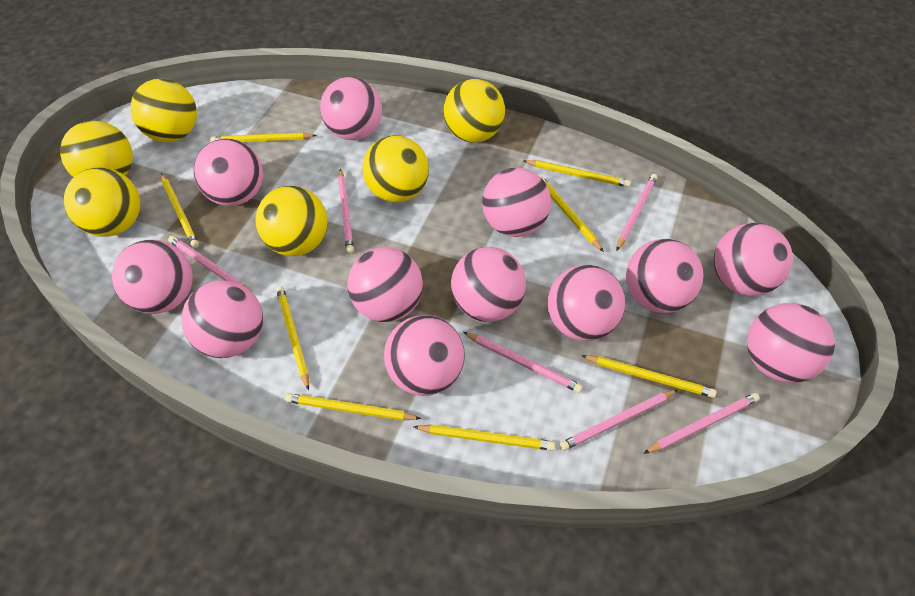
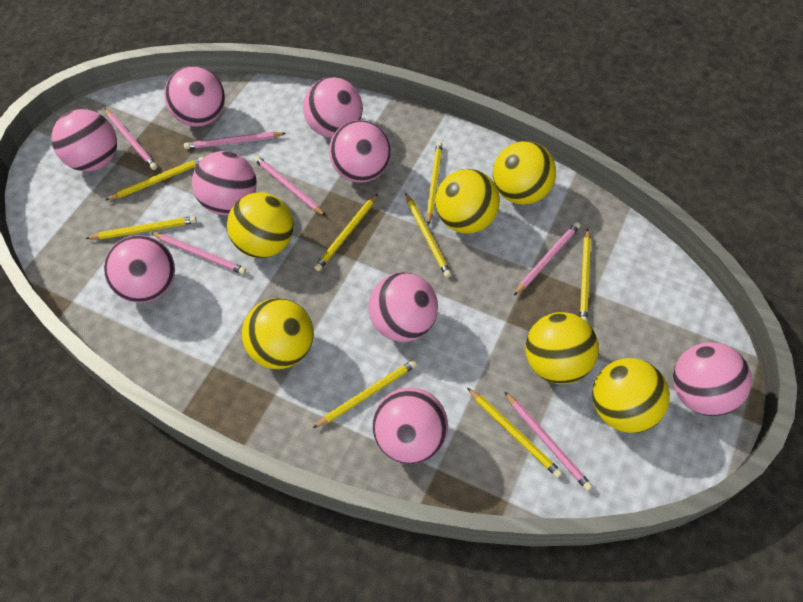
pink ball: [112,240,193,314] [181,280,263,358] [193,139,263,206] [320,77,382,140] [348,247,423,322] [384,315,465,396] [451,247,526,322] [482,167,551,237] [547,265,625,341] [626,239,703,313] [714,223,793,296] [747,303,835,383] = 12 -> [51,109,117,171] [104,235,175,303] [164,66,225,127] [192,151,257,215] [303,77,363,138] [329,120,391,183] [368,272,438,342] [372,387,448,464] [673,342,752,416] = 9

